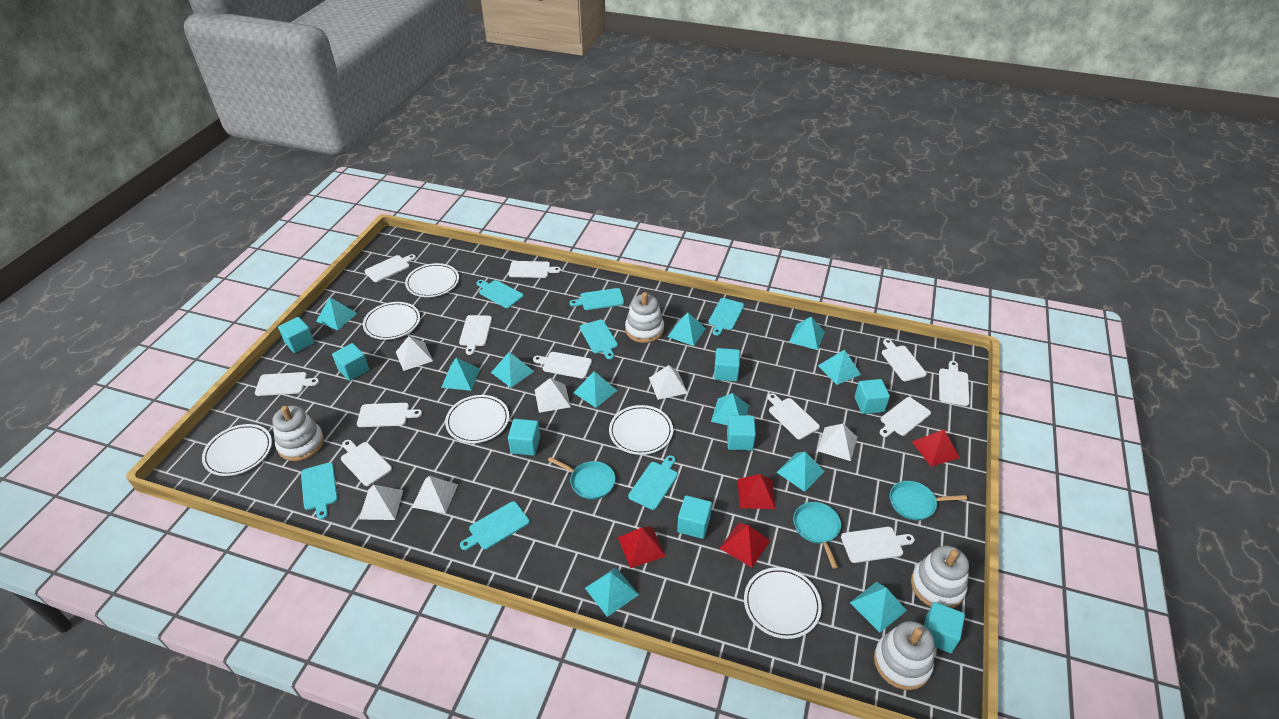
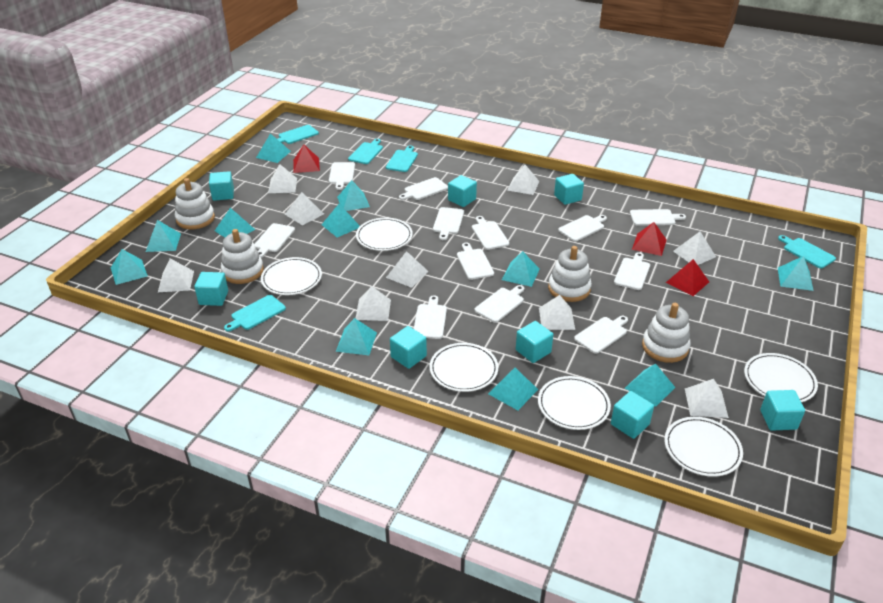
red pyramid: [618,526,666,568] [719,523,770,567] [738,474,776,509] [912,430,960,467] = 4 -> [293,144,320,173] [632,222,667,256] [666,259,709,296] = 3
turquoise cutting board: [301,462,338,520] [460,501,530,550] [476,280,523,308] [570,288,624,310] [580,320,618,359] [628,455,678,510] [708,298,744,336] = 7 -> [224,295,286,331] [277,125,319,144] [348,139,383,164] [386,146,418,172] [778,235,836,268] = 5
turquoise pan: [548,457,615,499] [793,502,841,569] [890,481,967,521] = 3 -> none = 0
white pyramid: [359,485,403,520] [396,336,433,371] [412,476,458,513] [535,378,571,413] [649,365,688,400] [817,424,857,461] = 6 -> [158,259,194,292] [268,164,297,193] [285,192,324,226] [355,286,391,321] [386,251,428,288] [507,165,539,195] [539,295,575,330] [673,232,716,265] [685,379,729,418] = 9

